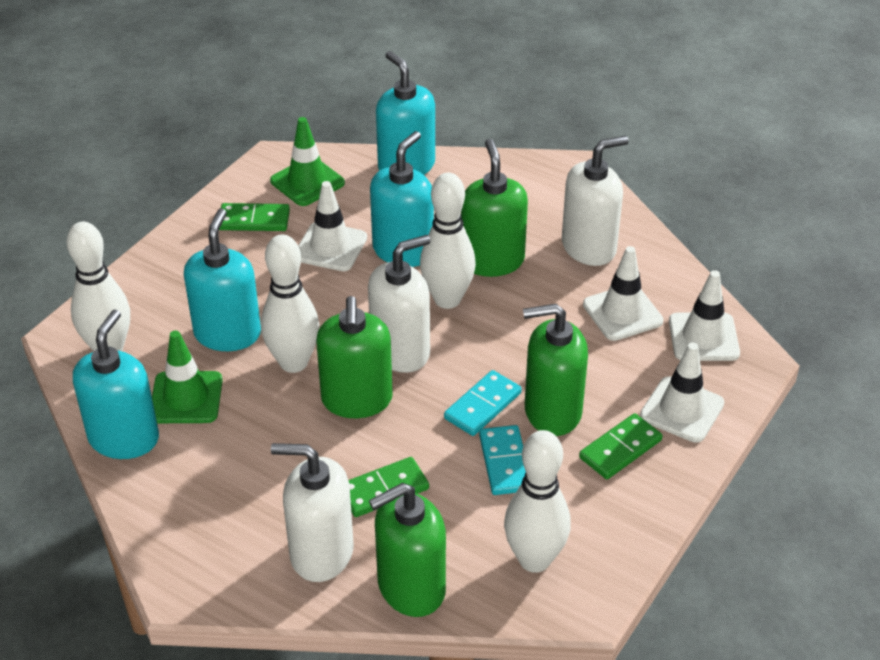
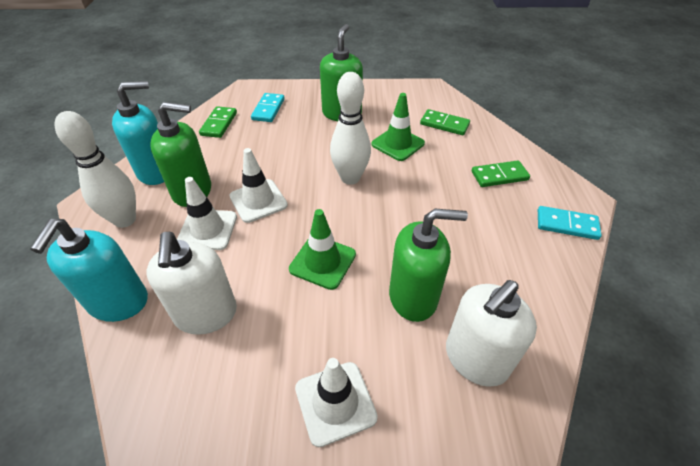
green soap dispenser: [316,296,393,418] [369,483,446,617] [461,139,528,277] [523,304,588,436] = 4 -> [150,102,211,207] [320,24,363,121] [389,209,468,322] = 3
turquoise soap dispenser: [73,310,159,459] [184,208,261,351] [370,131,434,267] [376,51,435,175] = 4 -> [30,219,148,322] [112,81,164,185] = 2
white bowling pin: [67,222,130,352] [261,234,319,373] [420,172,476,309] [504,430,571,573] = 4 -> [55,111,136,228] [330,72,371,185] = 2
white soap dispenser: [271,443,354,582] [368,235,430,373] [562,136,629,266] = 3 -> [146,232,237,335] [446,280,537,387] = 2
white traffic cone: [298,181,367,271] [583,246,663,341] [640,342,724,443] [669,270,740,361] = 4 -> [177,177,237,250] [229,148,288,223] [295,358,378,447] = 3

